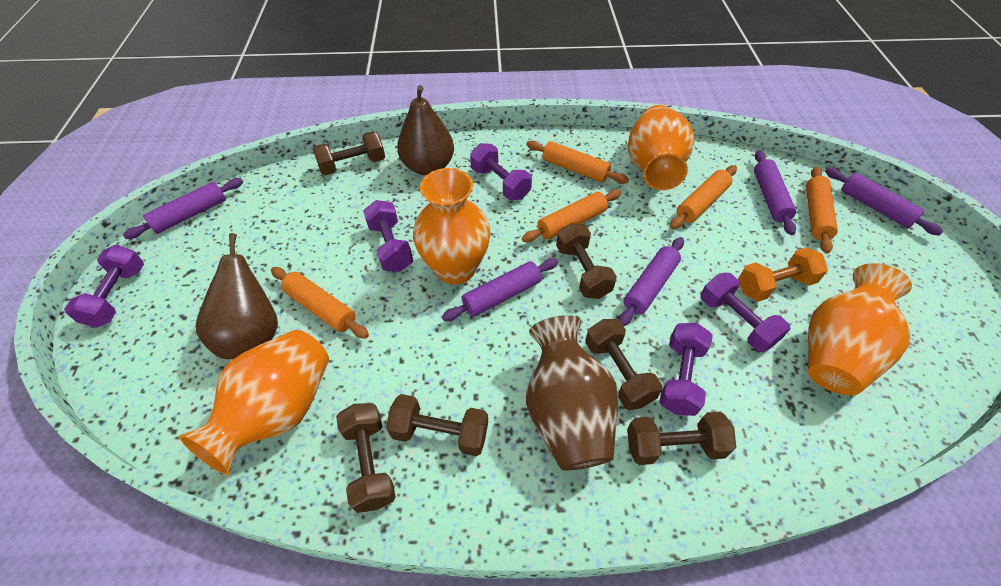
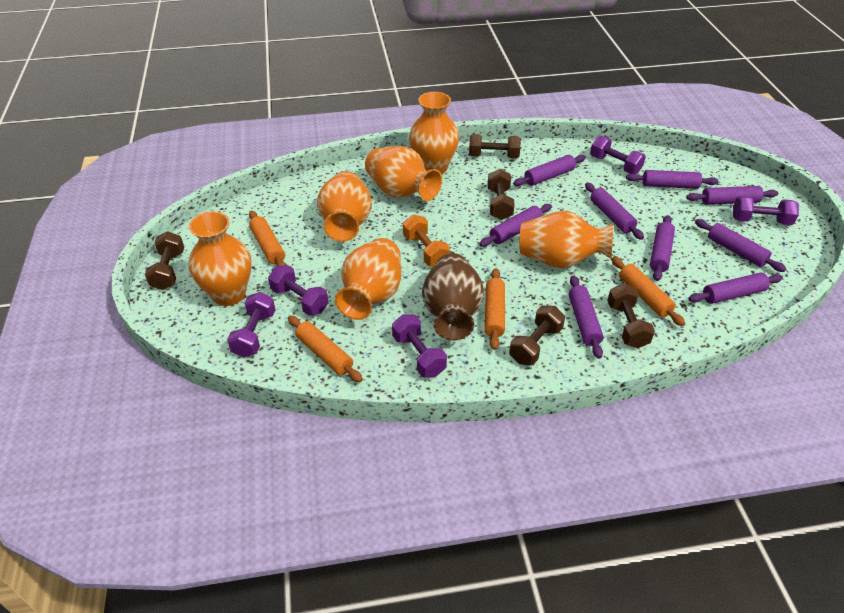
brown dumbbell: [313,131,385,175] [336,403,396,513] [386,394,488,456] [556,223,617,299] [585,319,662,410] [627,412,736,465] = 6 -> [145,231,184,290] [469,134,521,158] [488,169,515,220] [509,305,565,365] [607,283,655,348] = 5
brown pear: [196,233,278,359] [397,85,454,175] = 2 -> none = 0
orange rolling pin: [271,267,369,339] [522,190,621,242] [526,141,629,184] [670,165,737,229] [806,167,838,254] = 5 -> [249,211,286,266] [288,315,363,382] [485,268,505,350] [612,257,685,326] = 4
orange vase: [179,330,329,475] [413,168,491,285] [628,105,695,190] [808,263,912,395] = 4 -> [189,211,251,306] [317,171,372,242] [335,238,401,320] [365,146,442,201] [409,92,459,174] [519,211,613,268] = 6
purple rolling pin: [123,178,243,239] [442,258,558,321] [618,237,684,326] [754,150,796,235] [825,168,944,236] = 5 -> [479,204,552,247] [513,155,586,186] [569,275,604,359] [585,183,644,240] [626,170,719,189] [650,215,675,281] [686,186,778,205] [688,273,783,304] [695,219,786,272] = 9

